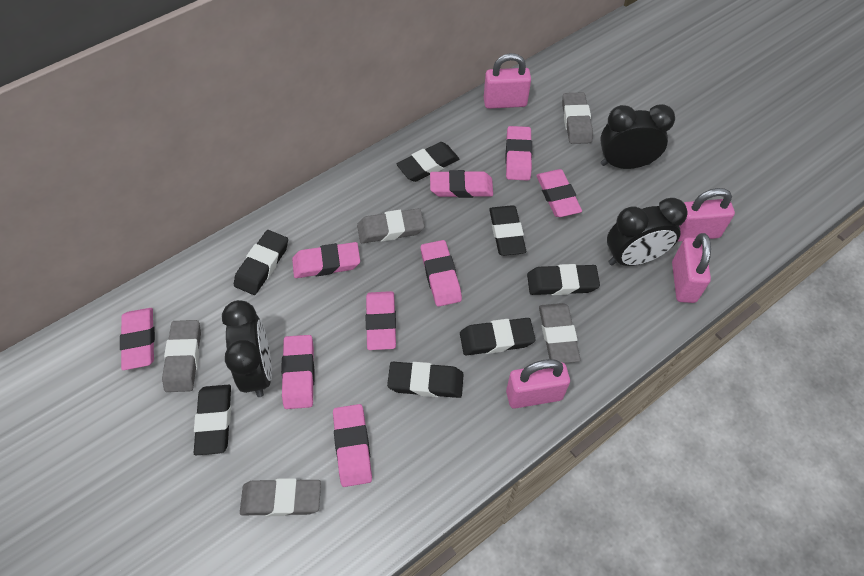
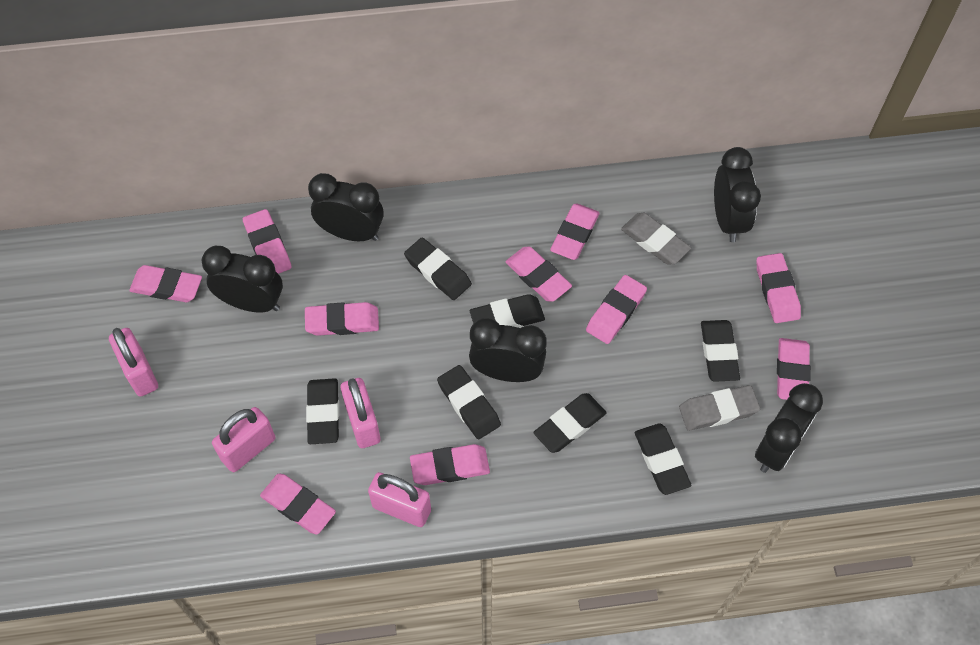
black clock: [222,300,272,397] [600,104,675,169] [607,198,688,266] = 3 -> [202,246,283,313] [308,173,384,241] [469,318,547,382] [714,147,761,242] [755,383,823,473] = 5
grey eraser: [162,320,201,392] [240,478,321,516] [357,208,425,243] [539,303,581,363] [562,92,593,144] = 5 -> [621,213,691,264] [679,385,760,431] = 2
pink eraser: [120,308,155,370] [281,335,314,409] [292,242,360,278] [333,404,372,487] [366,291,396,350] [421,240,462,307] [430,170,493,198] [506,126,532,181] [536,169,582,217] = 9 -> [129,265,202,302] [243,209,292,274] [260,473,336,534] [305,302,379,336] [410,444,490,485] [505,247,572,302] [550,203,599,260] [586,275,647,344] [757,253,801,323] [777,338,811,400] = 10

